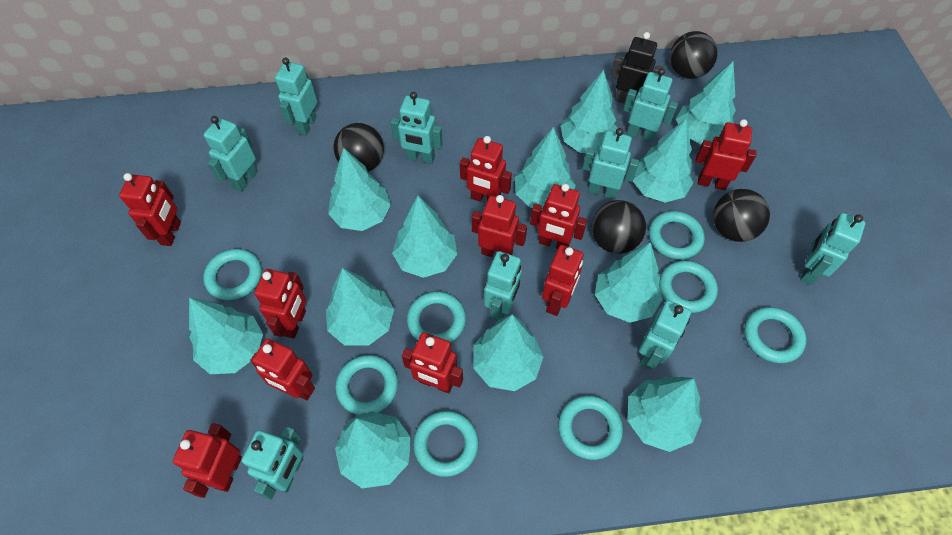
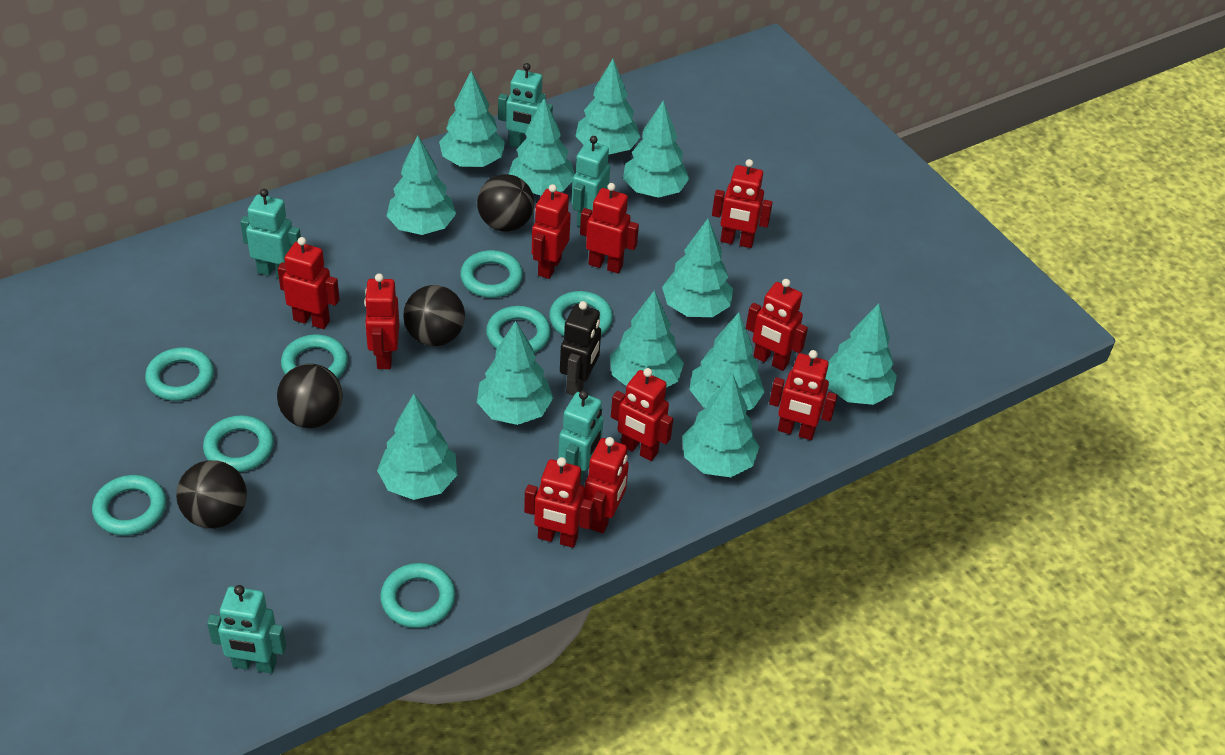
turquoise robot: [203,116,257,192] [242,426,303,500] [275,58,317,136] [391,92,443,164] [484,251,522,321] [582,128,639,199] [623,68,678,143] [639,300,691,370] [800,213,866,285] = 9 -> [207,585,286,673] [240,189,301,278] [498,63,553,148] [558,390,603,482] [572,136,610,227] = 5

